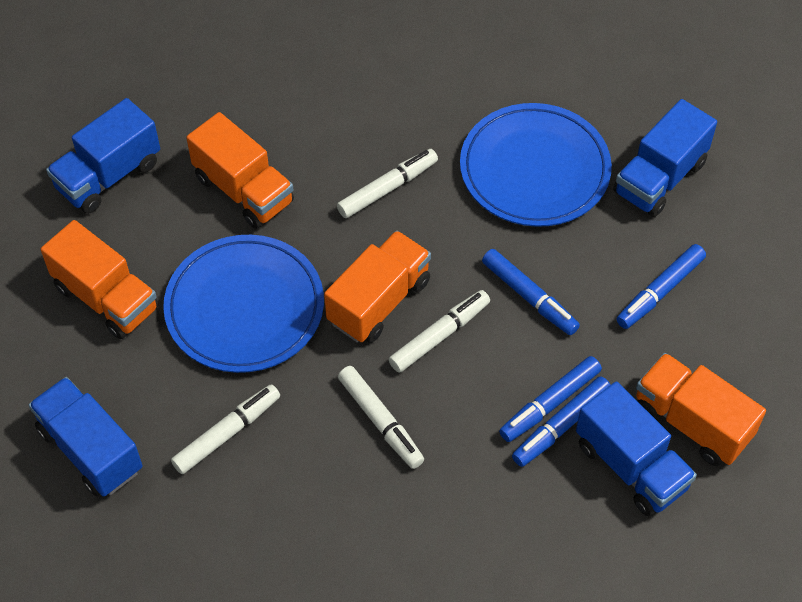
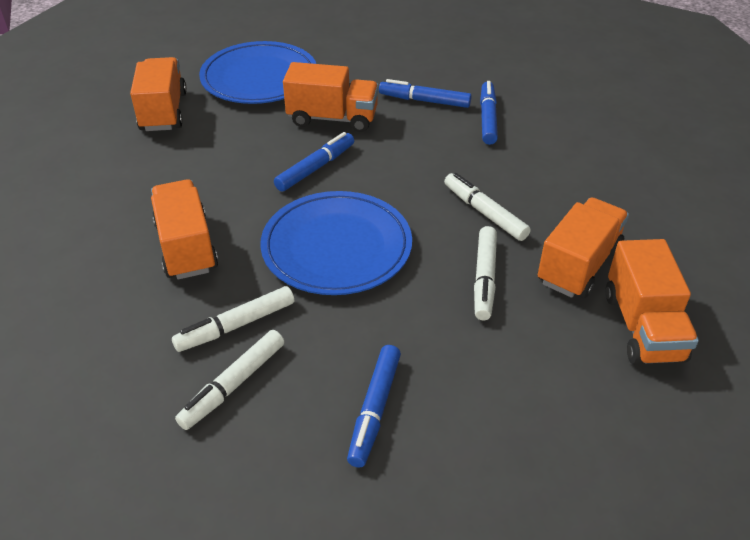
blue truck: [29,377,143,497] [46,98,160,214] [576,381,697,516] [613,99,717,217] = 4 -> none = 0
orange truck: [41,220,159,339] [186,112,294,229] [324,231,431,343] [636,353,766,466] = 4 -> [130,57,187,131] [151,179,218,279] [283,62,379,132] [538,198,629,299] [605,239,699,365] = 5

